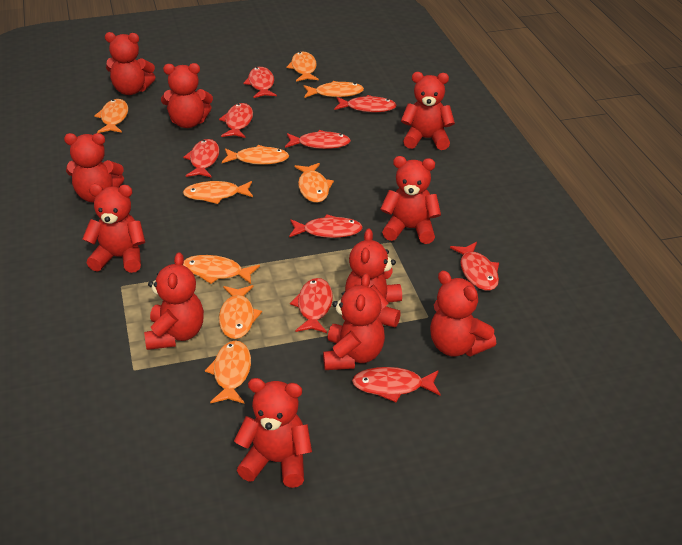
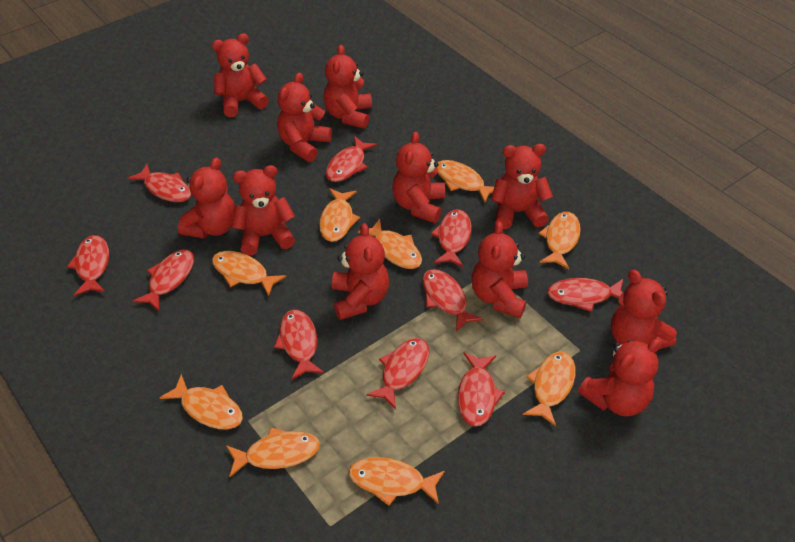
red fish: [183,139,219,178] [219,103,253,138] [243,67,277,98] [285,130,351,149] [289,214,363,238] [290,278,333,333] [334,95,397,112] [352,367,440,402] [450,242,499,291] = 9 -> [67,235,109,296] [127,164,191,202] [133,250,194,311] [274,310,324,380] [326,136,377,182] [366,338,429,409] [423,269,483,332] [431,209,472,267] [458,352,505,427] [547,278,623,312] = 10

